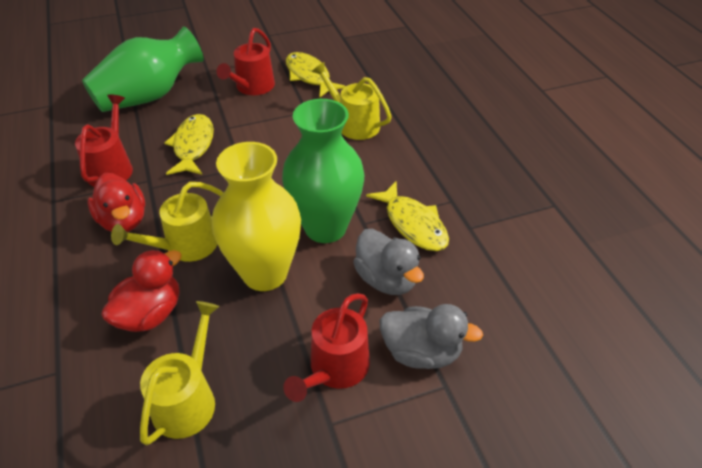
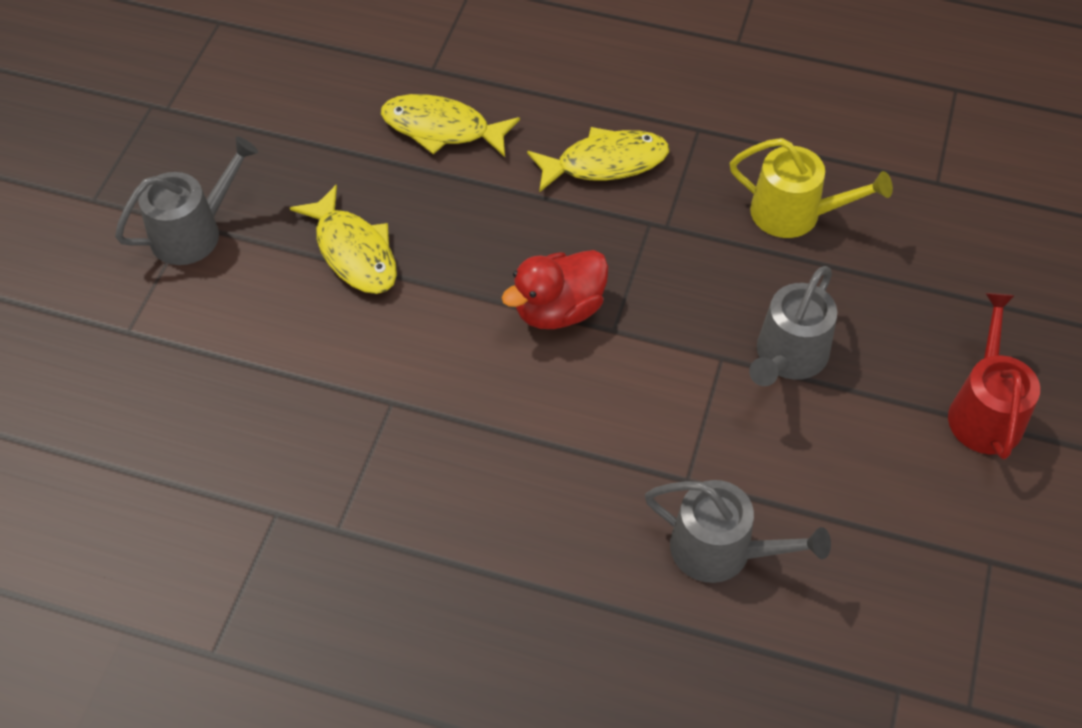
green vase: [82,26,204,112] [282,99,364,243] = 2 -> none = 0
grey duck: [353,229,424,295] [380,304,483,369] = 2 -> none = 0
grey watering can: none = 0 -> [115,136,258,265] [645,480,831,583] [749,266,837,386] = 3
red duck: [88,173,145,232] [101,249,182,332] = 2 -> [502,250,609,329] = 1
red watering can: [75,94,133,187] [217,28,275,95] [283,293,370,402] = 3 -> [948,293,1040,459] = 1
yellow vase: [212,142,301,291] = 1 -> none = 0
yellow watering can: [111,182,223,262] [140,301,219,445] [312,62,392,140] = 3 -> [730,138,893,238] = 1

